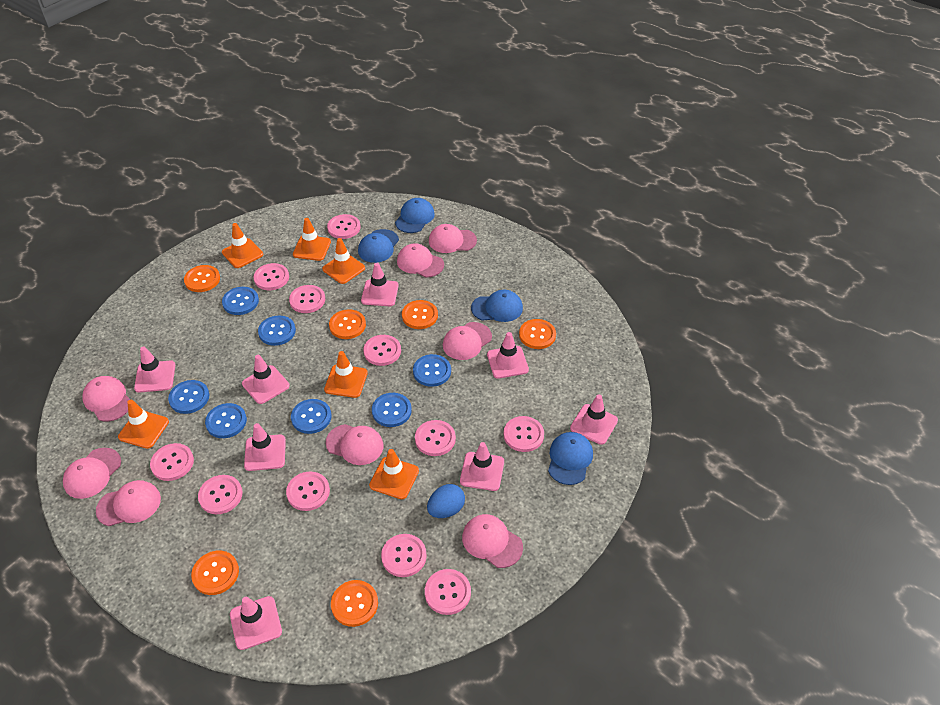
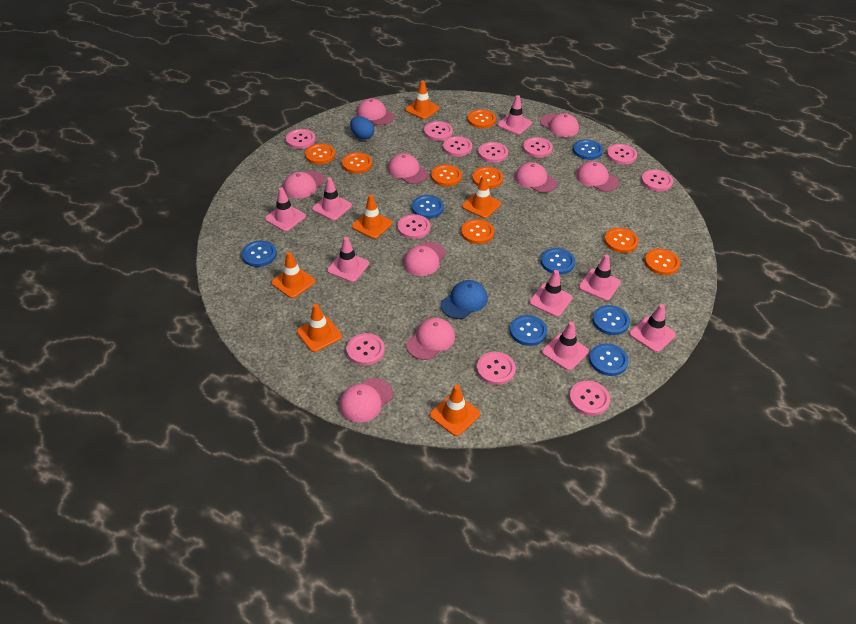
blue cap: [358,229,399,263] [395,198,435,233] [471,290,523,322] [548,432,593,485] = 4 -> [440,280,488,319] = 1
orange button: [184,265,220,292] [191,551,239,595] [329,309,366,339] [331,580,378,627] [402,300,438,329] [519,319,556,349] = 6 -> [305,144,335,164] [342,152,372,174] [431,165,462,186] [461,219,494,244] [468,109,496,128] [472,167,503,189] [604,228,639,253] [645,249,680,275] = 8
pink cap: [63,448,121,499] [82,376,130,422] [96,480,161,526] [326,424,384,465] [397,243,444,278] [429,224,477,253] [443,322,492,360] [462,514,523,568] = 8 -> [283,171,325,198] [339,378,393,423] [357,98,394,125] [388,153,428,184] [403,242,446,276] [406,318,455,360] [515,162,557,193] [540,113,579,137] [576,161,619,192] = 9

